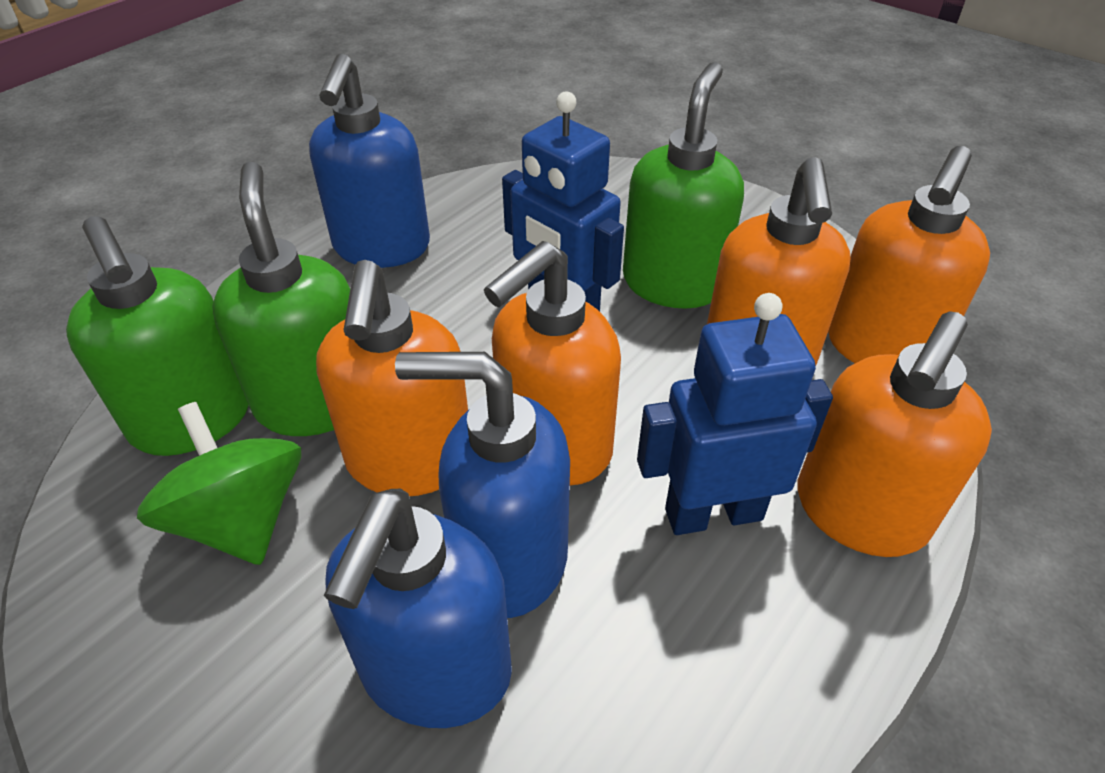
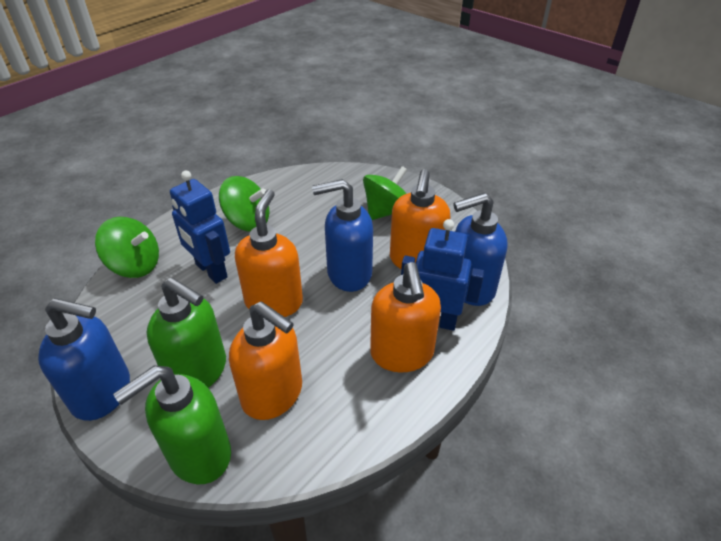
green soap dispenser: [66,216,249,456] [212,162,350,436] [623,62,744,309] = 3 -> [113,366,231,484] [147,278,226,388] = 2
green spinning top: [137,402,302,565] = 1 -> [95,217,159,278] [219,176,269,232] [363,166,407,220] = 3
orange soap dispenser: [316,260,468,496] [484,241,621,485] [707,157,850,365] [798,311,992,557] [828,146,990,363] = 5 -> [229,302,302,420] [235,189,303,317] [370,262,441,372] [390,169,451,269] = 4

